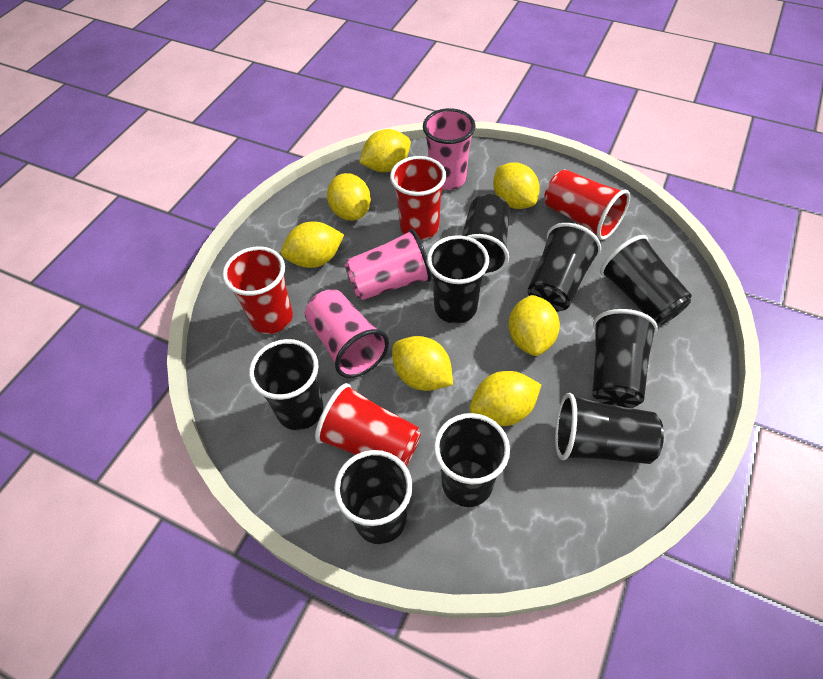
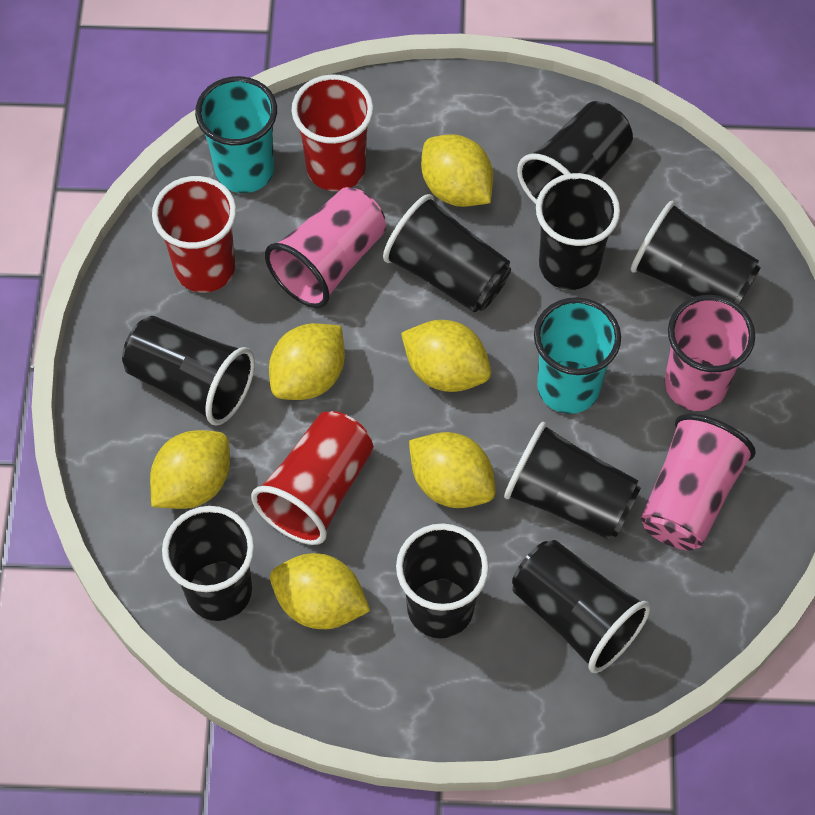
red cup: [223,246,293,334] [315,383,421,466] [390,156,446,240] [544,169,630,240] = 4 -> [152,176,236,293] [251,411,374,545] [291,74,374,191] = 3
turquoise cup: none = 0 -> [195,76,277,193] [534,297,621,414] = 2
yellow lemon: [281,221,344,268] [327,173,371,221] [359,129,411,172] [392,336,453,391] [470,371,541,426] [493,162,540,209] [508,295,560,356] = 7 -> [150,430,230,509] [269,323,345,400] [270,553,370,629] [401,320,491,392] [409,432,496,508] [421,134,493,207] = 6

